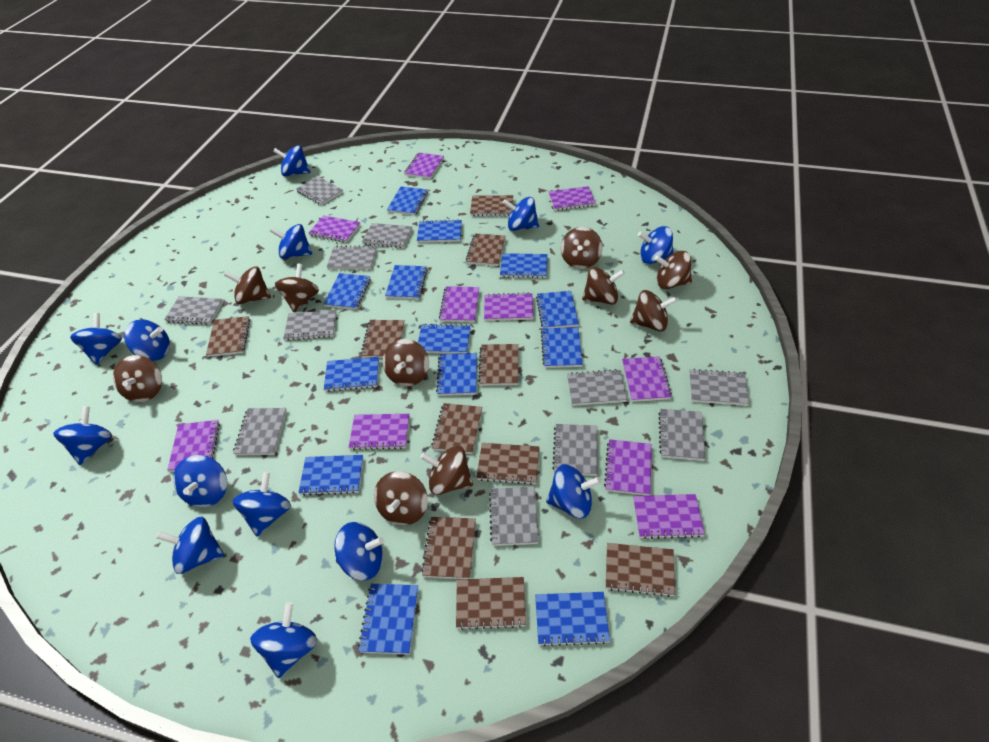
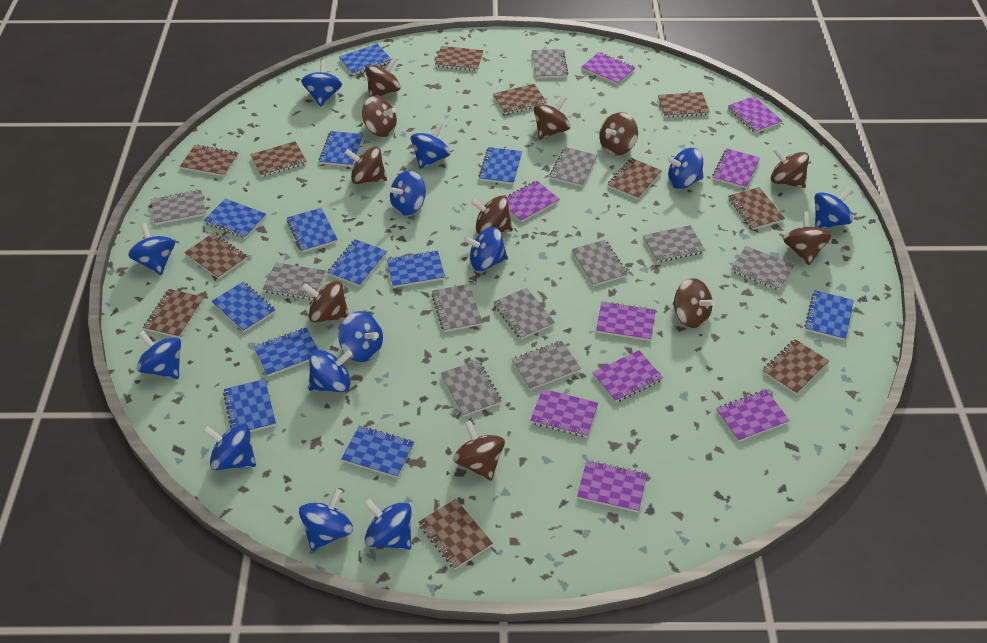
blue notebook: [298,455,363,496] [324,273,371,310] [324,357,379,392] [358,584,418,655] [385,265,427,299] [387,186,428,215] [417,219,462,243] [418,324,471,354] [436,353,477,396] [500,253,548,278] [535,592,610,647] [536,291,579,328] [541,327,583,368] = 13 -> [204,199,266,238] [211,282,275,332] [223,379,276,432] [254,327,318,376] [287,208,338,252] [319,131,363,167] [328,239,387,287] [339,44,391,75] [341,426,414,478] [387,250,445,288] [479,147,522,185] [805,290,854,341] = 12
brown notebook: [206,316,250,357] [361,320,405,358] [421,517,476,579] [431,403,482,454] [456,577,526,630] [466,233,506,266] [470,195,513,216] [476,443,540,485] [478,344,518,386] [606,543,675,597] = 10 -> [143,289,204,338] [180,145,238,177] [184,233,247,279] [250,141,307,177] [418,499,493,569] [435,46,483,71] [493,84,547,115] [607,158,662,200] [658,92,710,118] [728,187,785,230] [762,339,829,395] = 11
brown spinning top: [113,355,162,402] [224,266,271,304] [275,264,319,313] [374,471,428,525] [382,339,429,386] [420,446,473,495] [561,227,602,269] [582,267,625,305] [630,290,677,332] [655,251,692,289] = 10 -> [302,281,349,323] [345,147,387,184] [362,96,397,137] [365,58,401,97] [453,421,505,481] [470,196,513,234] [534,96,571,139] [599,113,638,156] [673,278,715,328] [771,147,809,188] [783,211,832,265] = 11
purple notebook: [167,420,220,472] [309,215,360,243] [349,414,409,450] [405,153,444,179] [439,286,479,322] [484,293,534,321] [548,186,596,211] [604,439,652,496] [622,356,672,402] [633,494,705,539] = 10 -> [505,181,559,222] [530,389,598,437] [577,460,647,512] [582,52,635,85] [592,350,663,402] [596,301,656,341] [712,149,760,189] [716,390,790,442] [728,96,782,133] = 9

